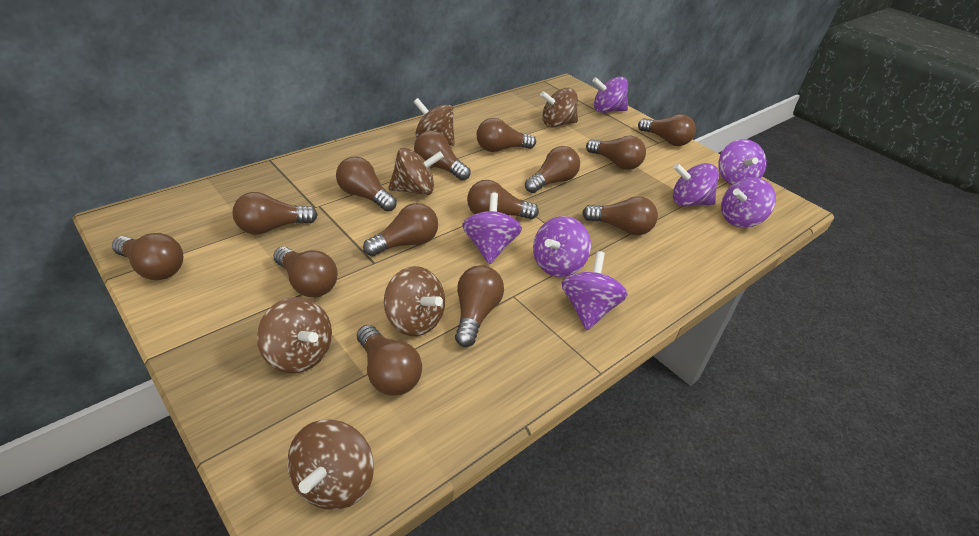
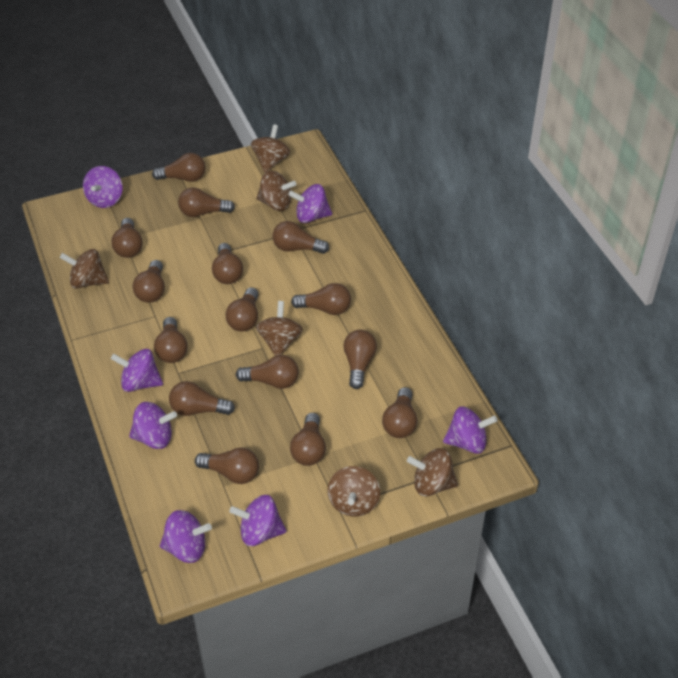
brown light bulb: [112,233,183,280] [233,192,318,235] [273,247,338,297] [336,157,397,212] [357,325,422,396] [363,203,438,256] [414,131,471,181] [455,265,504,347] [467,180,539,219] [477,118,536,152] [525,146,580,193] [582,196,658,235] [586,136,646,170] [638,114,696,146] = 14 -> [112,218,143,258] [133,260,165,303] [152,153,205,182] [154,317,187,363] [169,381,235,416] [178,188,235,217] [195,447,259,484] [212,243,243,284] [225,287,259,331] [236,355,299,389] [272,221,329,254] [290,413,326,466] [291,283,351,315] [343,330,377,389] [382,387,417,438] = 15

